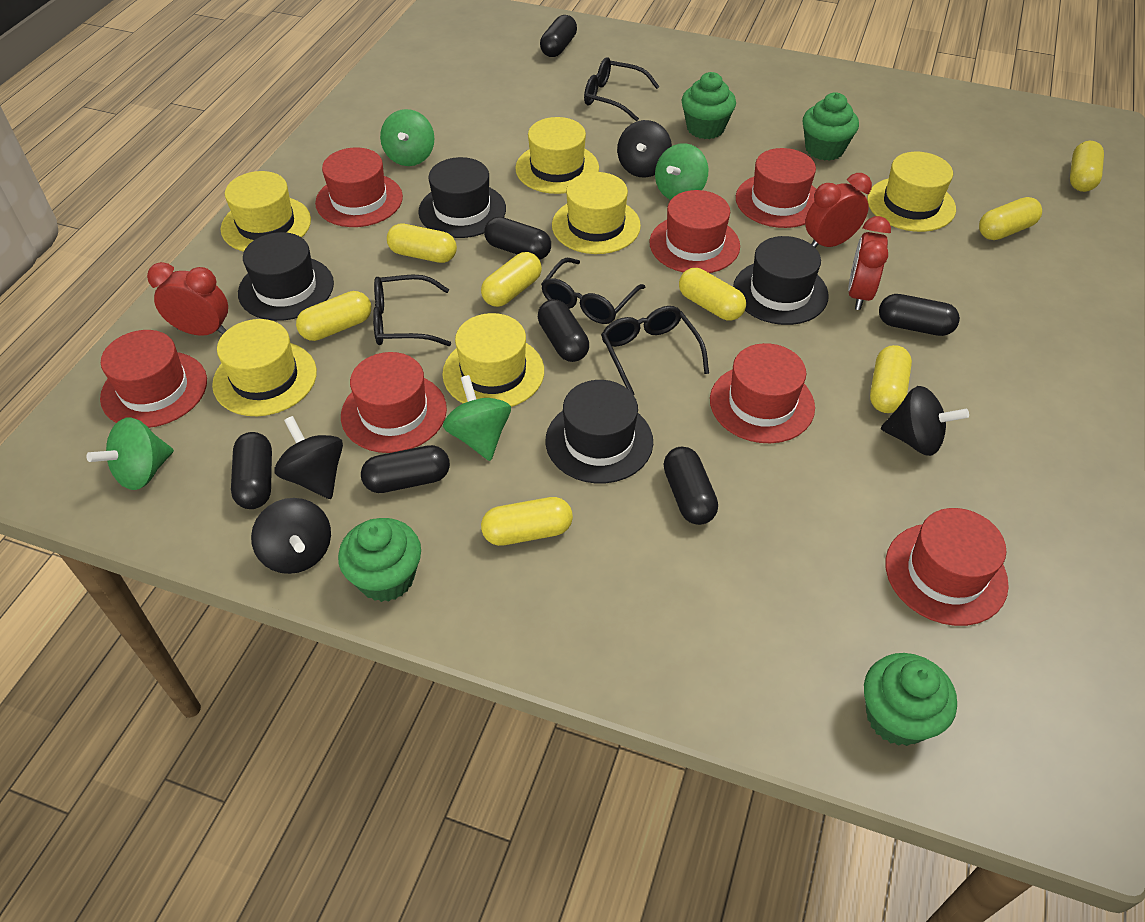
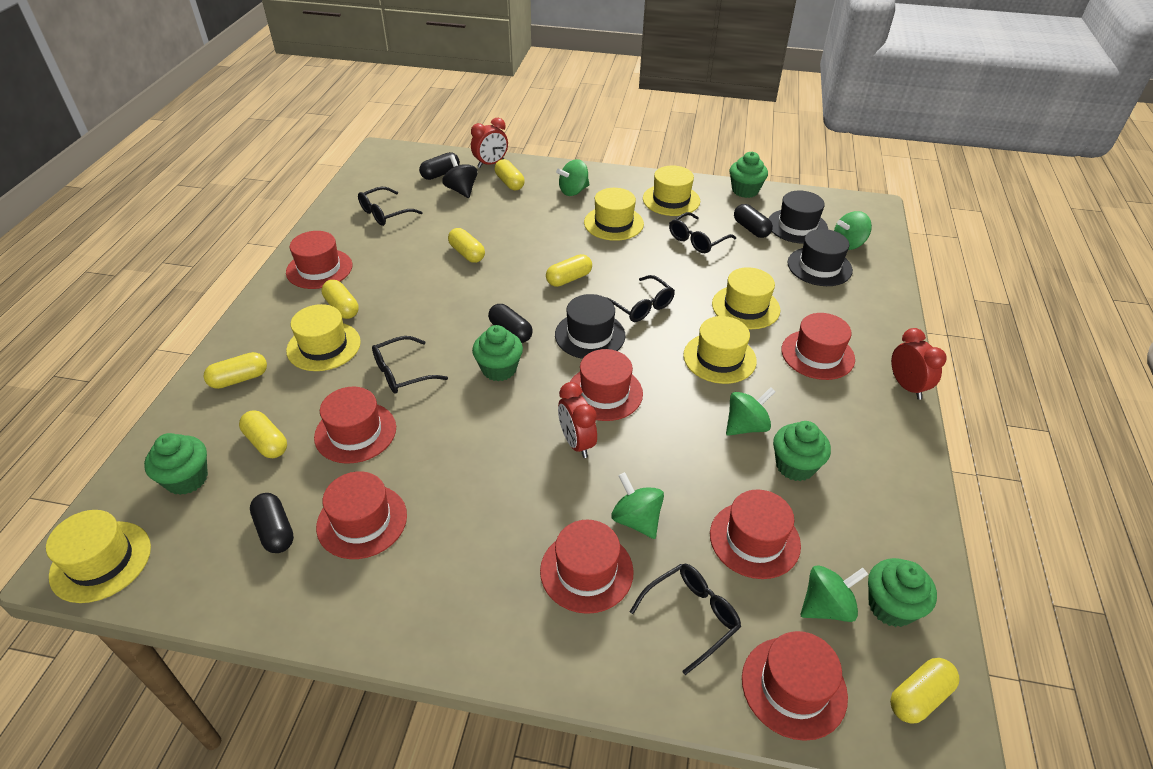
black capsule: [231,432,272,509] [361,445,450,493] [484,217,551,260] [538,299,589,362] [540,15,577,57] [663,447,718,525] [879,294,960,336] = 7 -> [250,493,294,553] [419,152,460,180] [488,304,533,343] [734,204,773,238] = 4
black glasses: [373,275,451,346] [541,258,645,324] [584,57,660,121] [601,306,709,395] = 4 -> [358,187,423,226] [372,336,448,393] [606,275,675,322] [630,563,741,675] [669,212,736,253] = 5
black hat: [238,232,334,321] [418,157,506,238] [546,380,653,483] [733,236,829,325] = 4 -> [555,294,625,359] [768,190,828,244] [788,229,853,286] = 3
black spinning top: [251,498,331,574] [274,416,343,499] [617,120,672,177] [881,386,969,456] = 4 -> [442,155,478,198] = 1
green cupcake: [338,518,421,602] [682,72,736,139] [803,92,859,161] [864,653,957,746] = 4 -> [144,433,208,495] [472,325,523,381] [730,152,768,198] [773,421,831,481] [868,558,937,627] = 5
green spinning top: [87,417,174,490] [380,109,434,166] [443,375,511,461] [655,143,708,200] = 4 -> [556,159,590,196] [611,472,664,539] [726,387,775,436] [801,565,868,622] [834,211,872,250] = 5
red hat: [100,330,207,428] [315,147,403,227] [341,352,447,453] [650,190,740,273] [710,343,815,443] [736,148,816,228] [885,508,1009,626] = 7 -> [286,231,352,289] [314,387,396,464] [316,471,407,559] [540,520,634,614] [570,349,643,421] [710,489,801,579] [742,631,848,741] [781,313,855,380] = 8
yellow capsule: [296,291,371,341] [387,224,457,263] [481,252,542,307] [481,497,573,546] [679,268,746,321] [870,345,912,413] [979,197,1042,240] [1070,141,1104,192] = 8 -> [203,352,267,389] [239,410,287,458] [321,280,359,319] [448,228,485,263] [495,159,525,191] [546,254,592,287] [890,658,960,724] = 7

